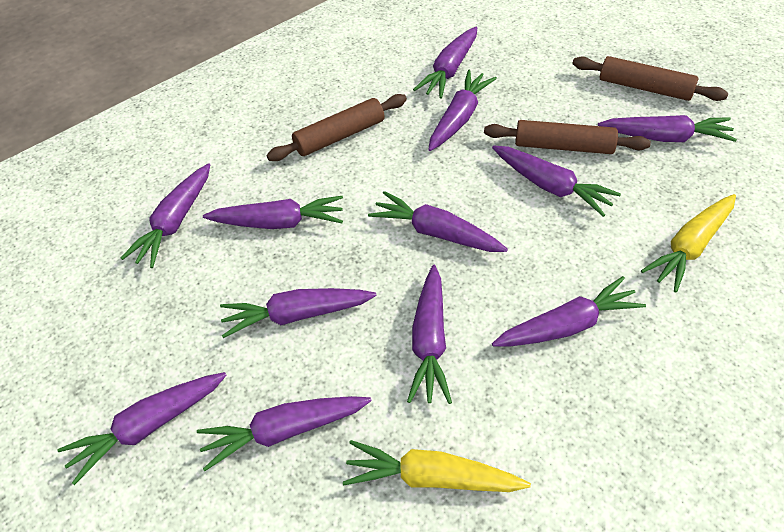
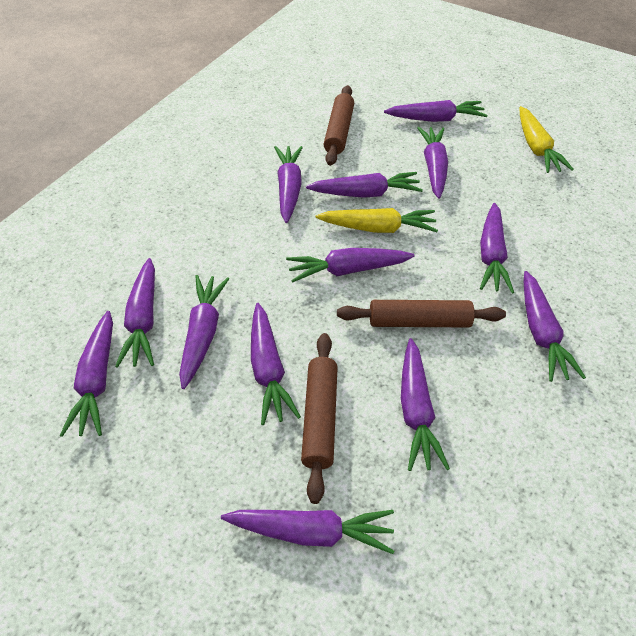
purple carrot: [57,372,226,485] [121,163,210,268] [197,396,371,471] [203,196,343,229] [220,288,377,338] [368,191,508,252] [407,265,452,404] [413,27,477,99] [428,70,497,151] [492,145,621,217] [492,276,646,347] [598,115,737,142] = 12 -> [60,311,113,437] [115,258,155,368] [179,275,229,389] [221,510,394,554] [251,303,301,425] [274,146,303,223] [286,248,415,283] [306,172,423,198] [384,100,488,122] [401,338,450,471] [417,127,448,199] [480,203,514,293] [524,271,586,382] = 13

